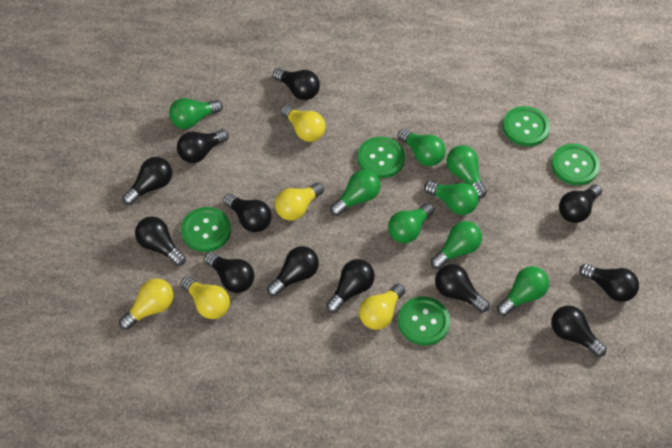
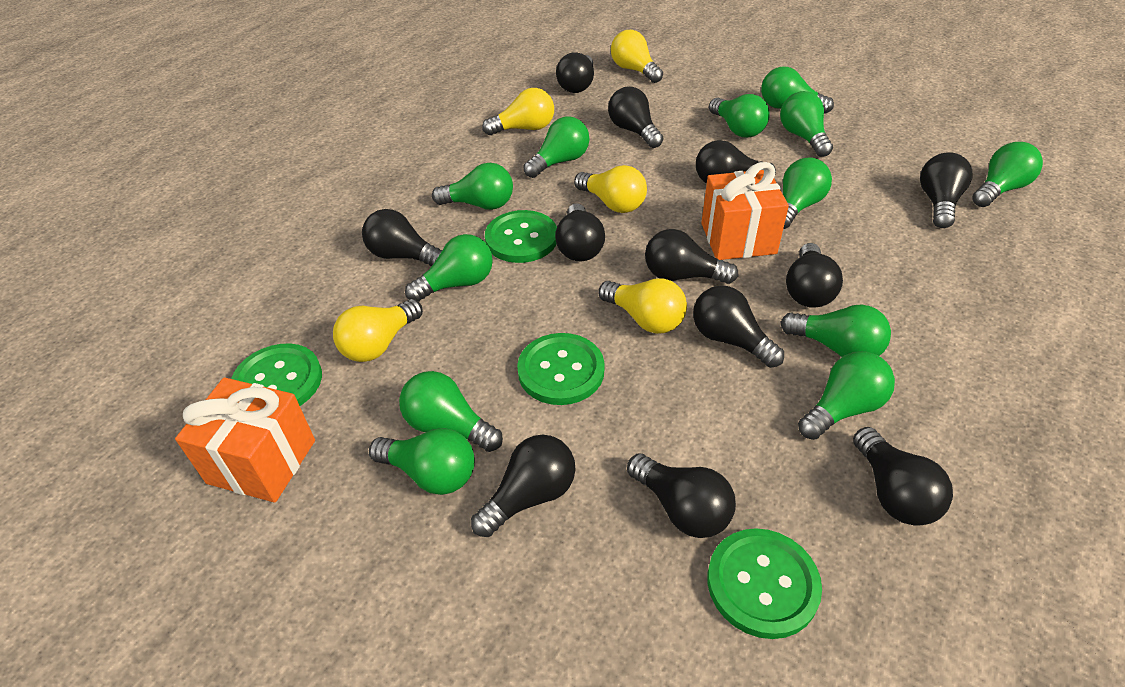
green button: [181,207,231,252] [358,137,405,178] [398,296,450,345] [503,106,550,146] [551,144,600,185] = 5 -> [231,343,322,406] [485,210,557,263] [517,333,605,405] [707,528,822,639] = 4
green light bulb: [169,98,223,129] [330,169,380,216] [388,203,434,243] [398,129,446,166] [424,181,479,215] [431,221,482,269] [446,145,487,198] [497,266,549,316] = 8 -> [369,428,475,495] [399,371,503,452] [405,234,493,302] [432,163,513,210] [523,117,589,178] [709,94,770,138] [761,67,834,114] [780,91,833,157] [781,304,891,357] [783,157,832,229] [798,351,895,440] [972,142,1043,207] = 12
orange gift: none = 0 -> [175,377,315,503] [701,162,789,260] = 2

